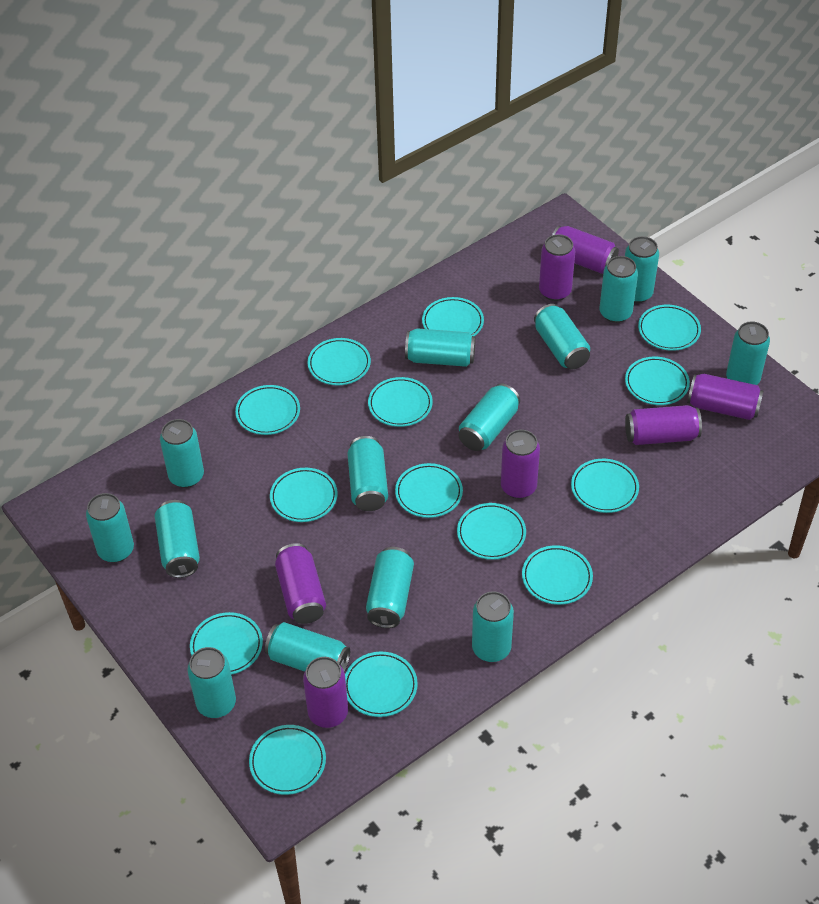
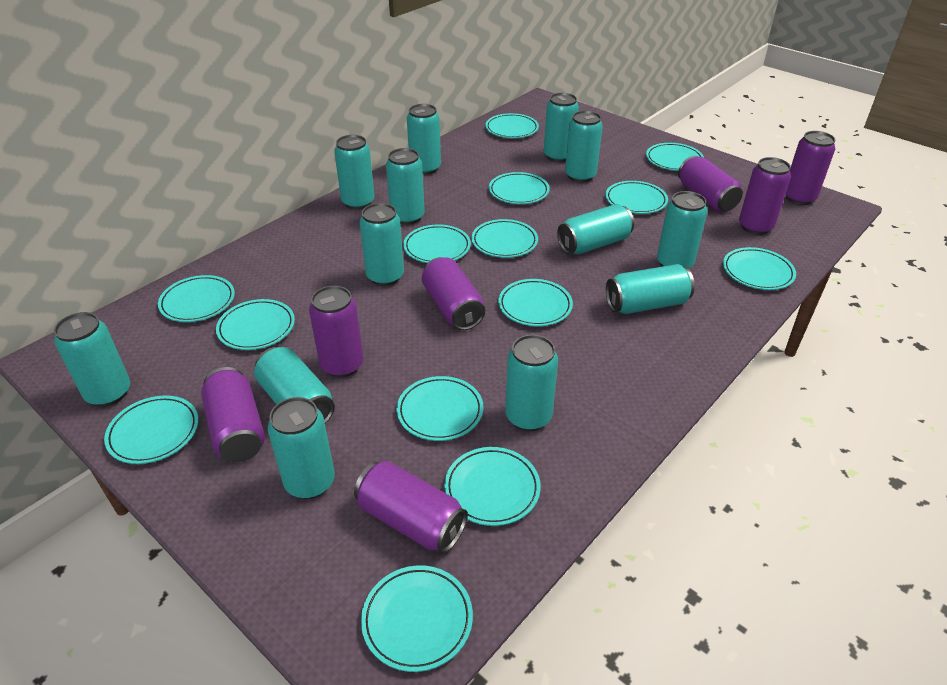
turquoise can: [86,493,134,563] [155,500,200,578] [160,419,204,488] [187,647,236,718] [265,622,350,672] [347,436,388,511] [366,547,414,628] [405,328,476,367] [459,383,520,451] [472,591,514,662] [534,304,590,369] [599,256,638,323] [625,236,659,303] [726,321,770,385] = 14 -> [54,312,130,407] [254,347,335,424] [268,397,335,499] [334,135,375,210] [360,203,404,286] [386,148,425,225] [407,104,441,175] [505,335,558,431] [544,93,579,162] [557,204,634,254] [565,111,603,183] [606,264,695,314] [657,191,707,269] = 13

